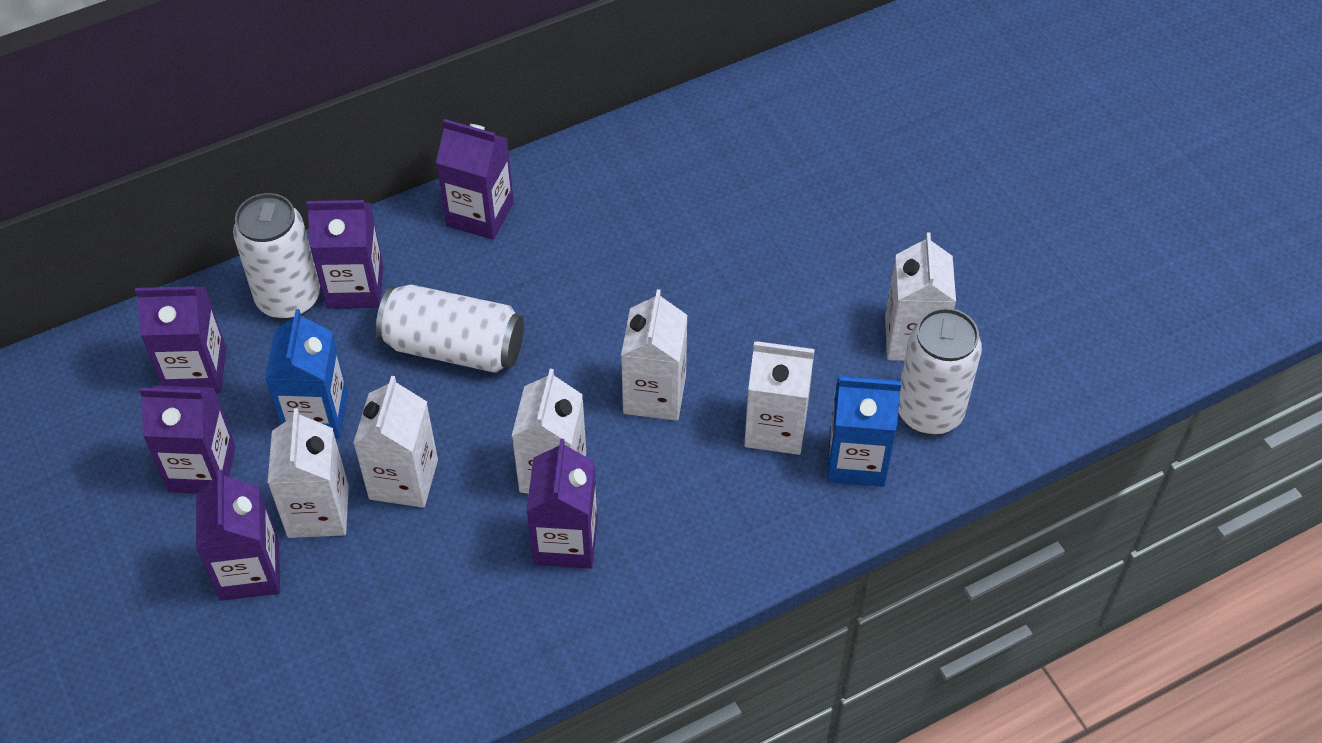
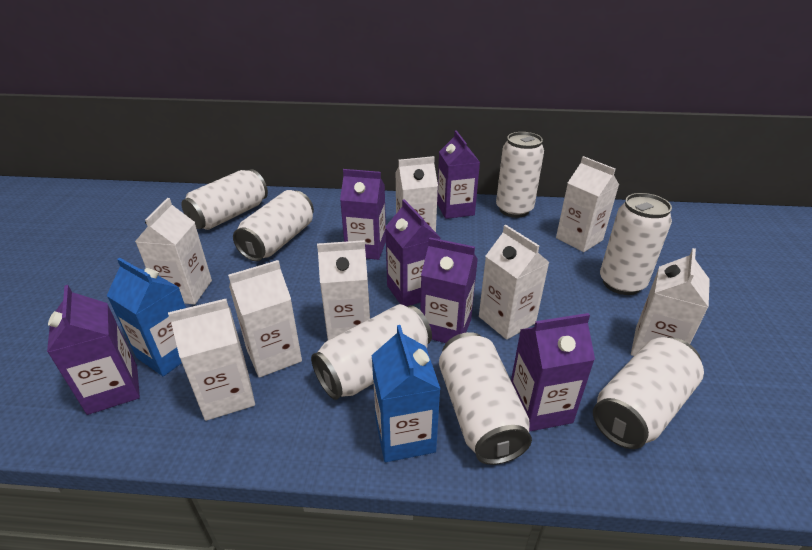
white can: [233,193,320,320] [376,285,524,373] [898,308,982,435] = 3 -> [181,169,268,230] [233,190,314,261] [311,304,432,400] [439,332,532,465] [496,132,544,218] [593,337,704,449] [600,193,672,295] = 7
white carton: [268,408,349,538] [353,376,438,508] [512,369,586,494] [621,289,687,421] [744,341,815,455] [885,233,956,361] = 6 -> [135,198,212,304] [168,299,255,421] [228,260,302,378] [317,240,370,340] [395,156,438,232] [479,225,549,340] [556,156,619,252] [631,248,710,356] = 8

